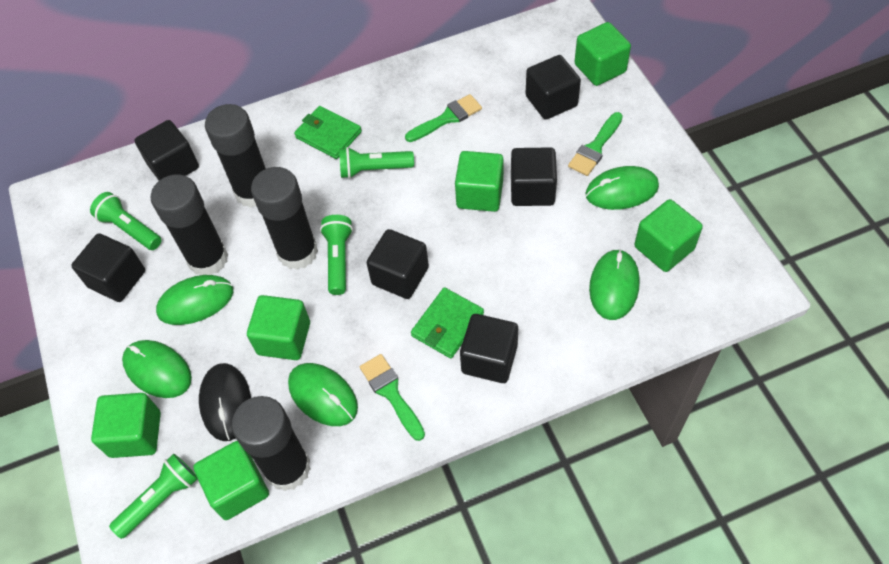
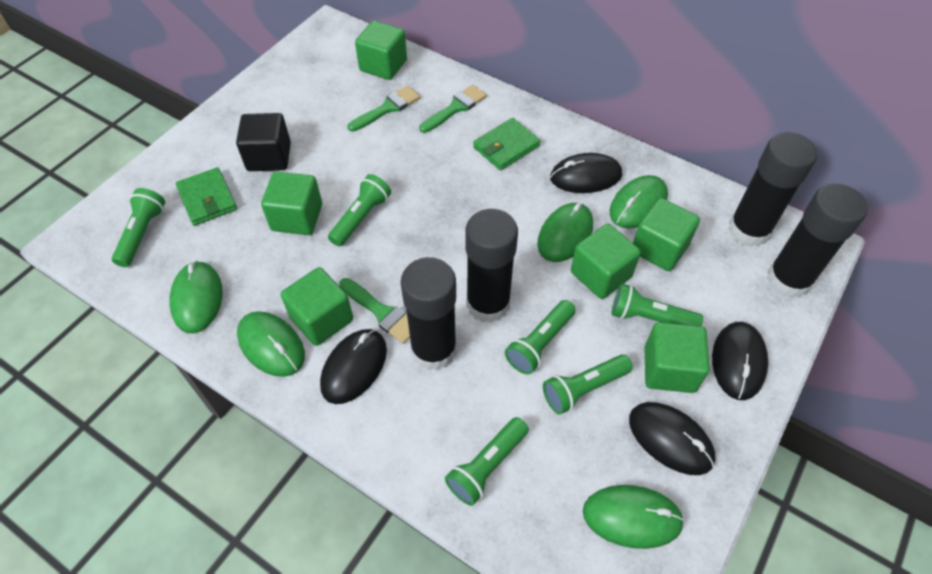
black cube: [71,233,145,302] [135,120,199,180] [367,229,429,299] [460,314,518,383] [511,147,557,206] [526,55,581,120] = 6 -> [236,113,291,171] = 1
black mouse: [199,363,251,441] = 1 -> [320,329,387,404] [550,153,622,193] [629,402,715,475] [712,322,768,400] = 4
green flashlight: [90,192,161,250] [109,454,198,539] [320,215,353,295] [339,147,414,179] = 4 -> [112,188,165,267] [328,174,391,247] [445,417,529,506] [505,300,576,374] [543,354,633,415] [611,283,703,326] = 6

